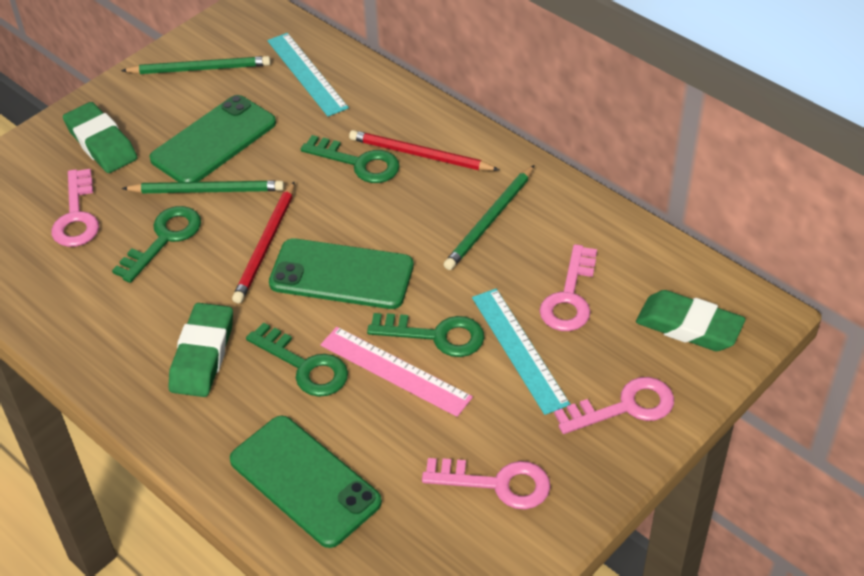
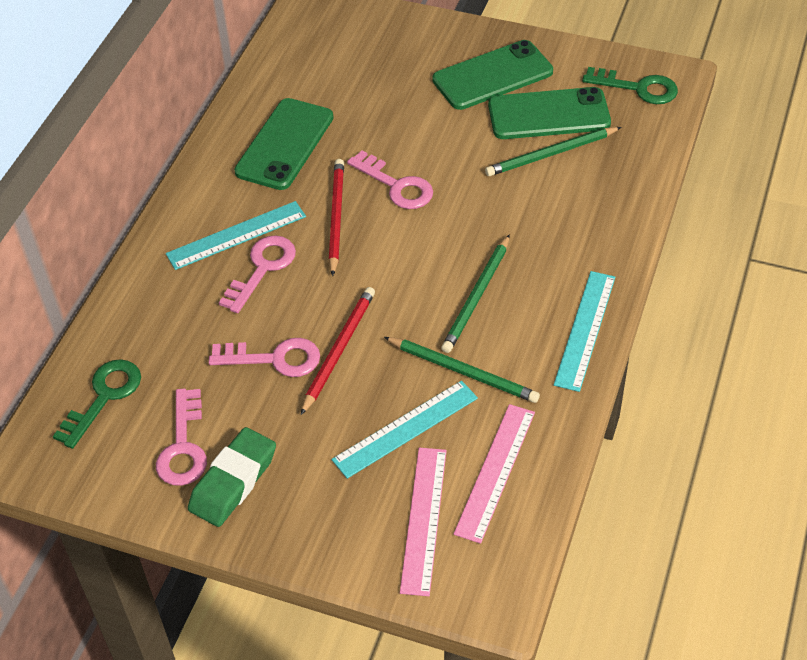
green eraser: [63,102,137,173] [168,303,233,397] [636,290,746,351] = 3 -> [188,427,276,527] = 1
green key: [112,206,201,283] [246,322,348,397] [301,135,400,183] [367,313,484,357] = 4 -> [53,359,141,449] [582,67,678,104] = 2
pink ruler: [320,327,473,417] = 1 -> [400,448,447,596] [454,404,535,544] = 2
turquoise ruler: [267,33,349,116] [472,289,570,415] = 2 -> [166,201,306,270] [331,381,478,479] [554,271,615,392] = 3

